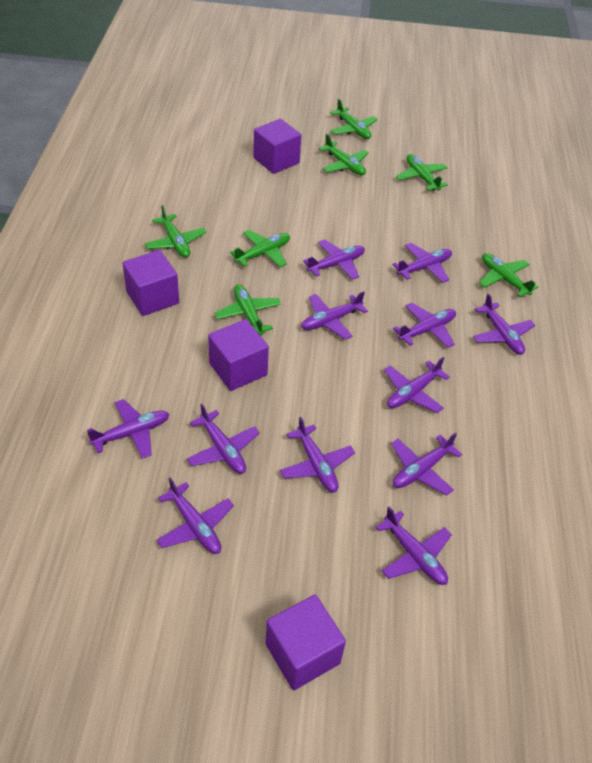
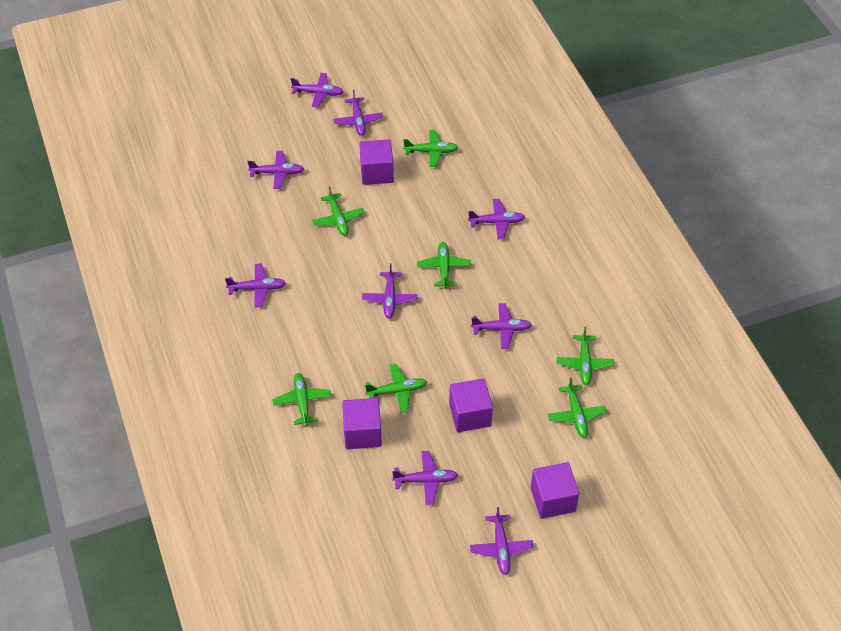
purple plane: [87,399,169,459] [157,478,234,554] [187,404,260,474] [280,417,355,492] [301,291,368,340] [303,239,365,280] [375,507,452,585] [384,357,450,413] [391,433,462,495] [392,243,452,283] [393,303,456,348] [473,293,535,355] = 12 -> [225,264,286,308] [247,151,304,189] [291,73,344,108] [333,90,383,136] [362,264,418,319] [392,451,458,505] [468,199,525,239] [470,507,533,575] [471,303,532,349] = 9

